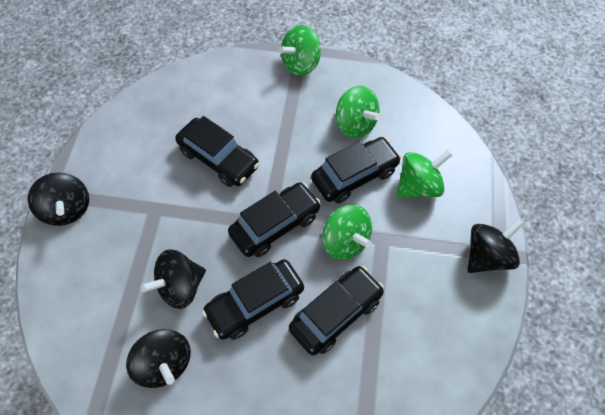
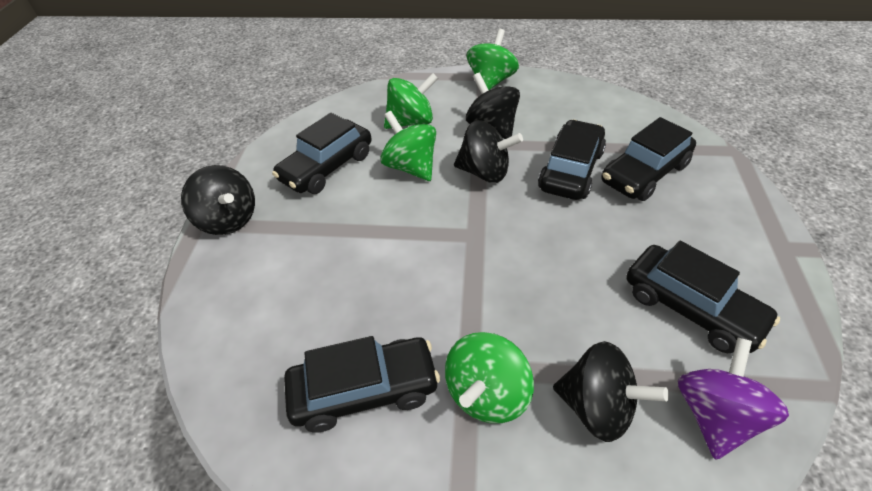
purple spinning top: none = 0 -> [678,337,789,460] = 1

